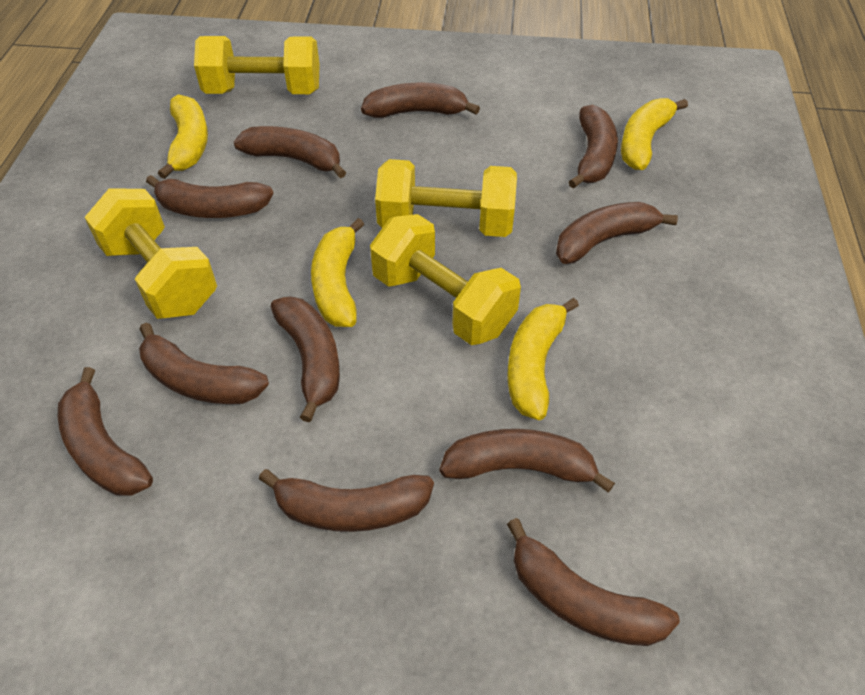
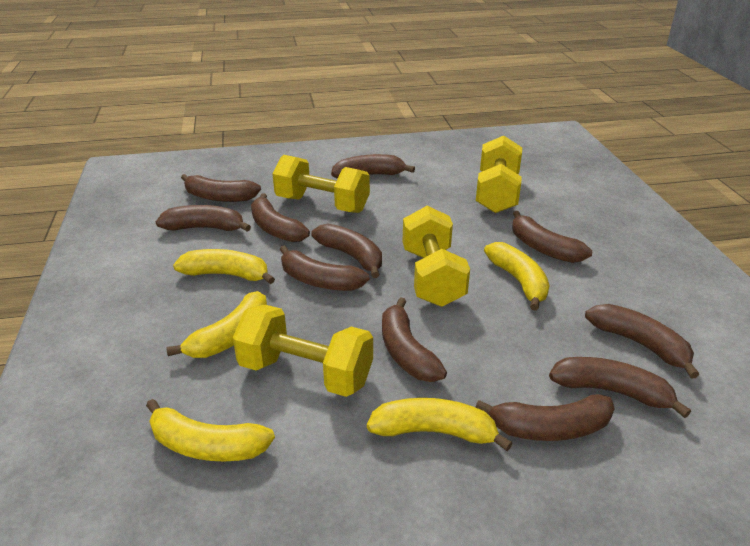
yellow banana: [158,94,208,179] [311,218,364,327] [508,298,579,420] [621,98,688,170] = 4 -> [146,399,275,461] [167,291,267,358] [173,249,275,284] [367,398,513,451] [484,242,550,311] = 5

